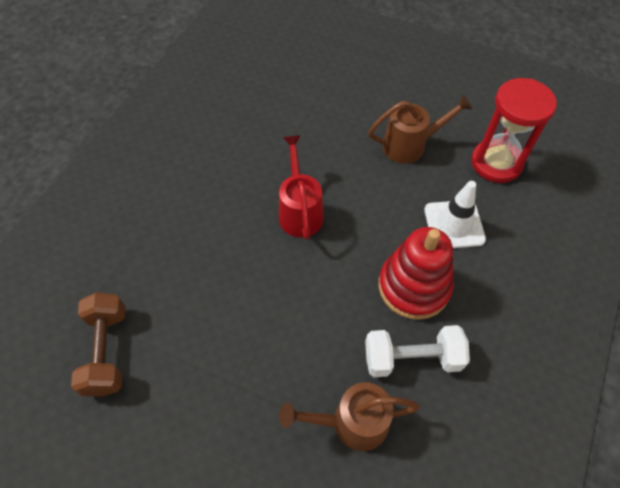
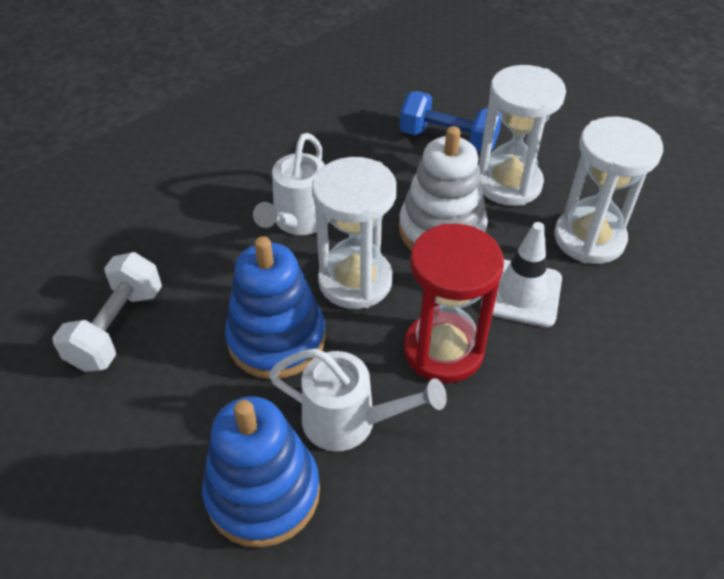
blue dumbbell: none = 0 -> [400,91,501,152] = 1
blue stacking toy: none = 0 -> [202,396,320,548] [225,236,326,379] = 2
brown dumbbell: [71,292,125,396] = 1 -> none = 0
brown watering can: [279,382,420,451] [369,95,472,164] = 2 -> none = 0
red stacking toy: [379,227,454,320] = 1 -> none = 0
red watering can: [279,135,324,239] = 1 -> none = 0
white hourglass: none = 0 -> [312,157,397,309] [479,65,566,206] [554,117,663,264] = 3
white stacking toy: none = 0 -> [399,126,488,251] = 1
white watering can: none = 0 -> [253,133,329,235] [269,348,447,451] = 2

